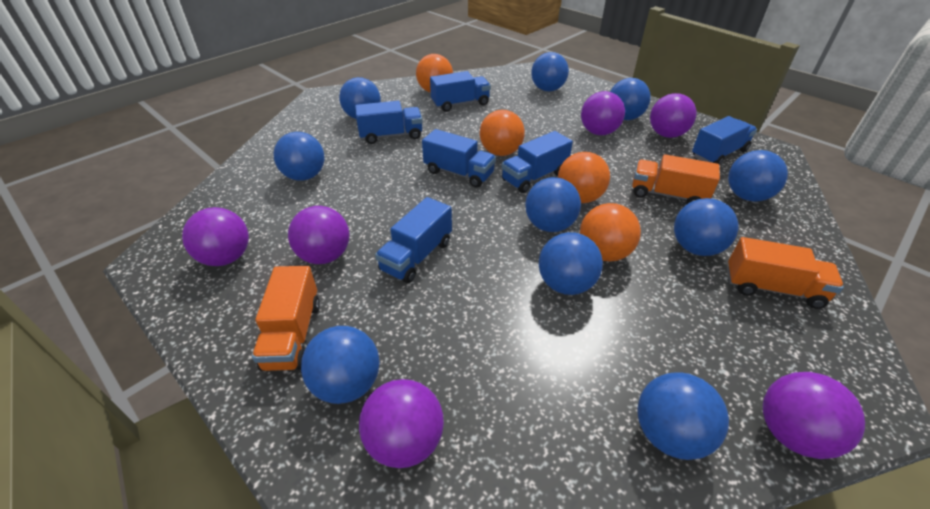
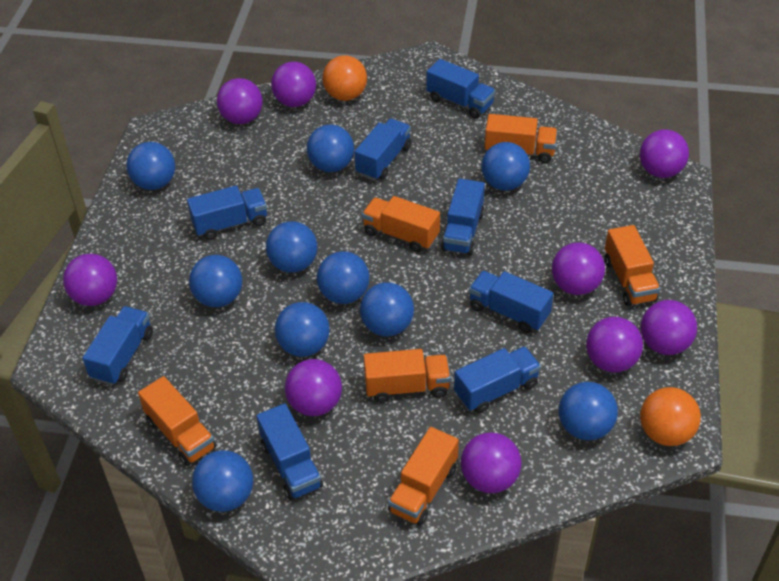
blue truck: [355,101,422,144] [375,197,452,283] [422,129,496,188] [430,71,491,112] [501,131,573,193] [692,116,757,165] = 6 -> [82,306,153,385] [187,186,267,240] [256,403,323,500] [354,119,411,181] [427,59,495,119] [441,178,485,255] [454,346,541,413] [469,271,553,333] = 8
orange ball: [416,54,453,93] [480,110,525,156] [558,152,610,203] [580,203,641,262] = 4 -> [322,55,367,101] [640,387,701,446] = 2
orange truck: [252,266,320,371] [632,154,720,204] [727,237,844,309] = 3 -> [138,376,216,466] [362,196,440,252] [364,349,451,403] [388,427,459,526] [485,114,558,163] [605,225,660,306] = 6
purple ball: [182,207,249,266] [288,206,349,264] [359,379,444,468] [581,91,625,135] [650,93,697,138] [763,372,865,459] = 6 -> [63,254,117,306] [217,78,263,124] [271,62,316,107] [285,359,342,416] [461,432,521,493] [552,242,605,295] [586,317,643,372] [640,129,689,178] [641,300,697,355] = 9

